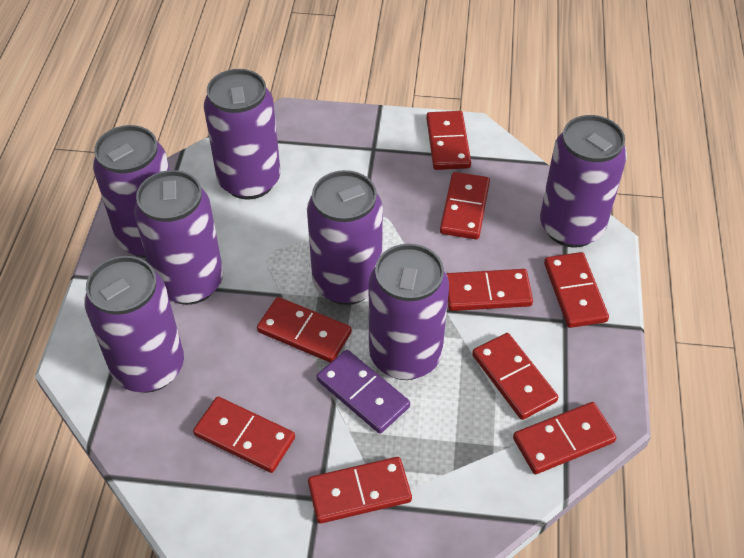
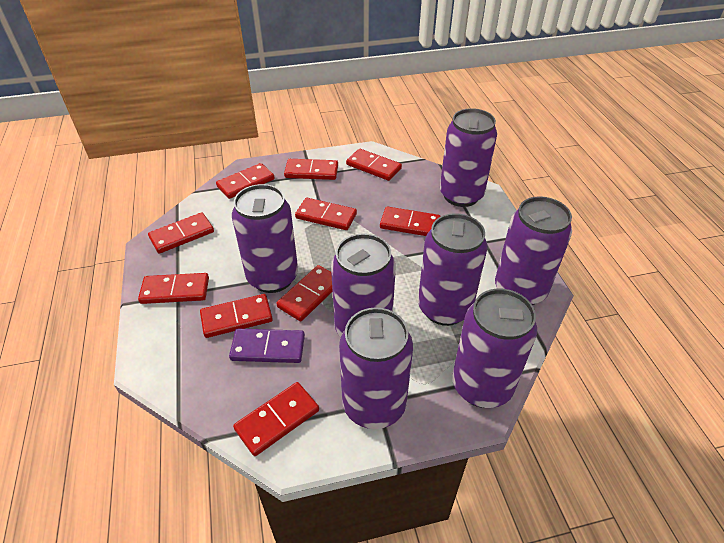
red domino: [193,397,295,473] [257,297,352,363] [308,457,412,524] [426,111,471,170] [440,172,490,240] [446,269,533,311] [472,333,558,420] [513,402,616,474] [544,252,609,328] = 9 -> [138,273,209,304] [148,212,214,254] [200,294,273,338] [216,163,275,199] [233,382,319,456] [276,265,333,321] [284,159,338,180] [295,198,357,230] [346,149,402,181] [380,206,441,236] = 10

